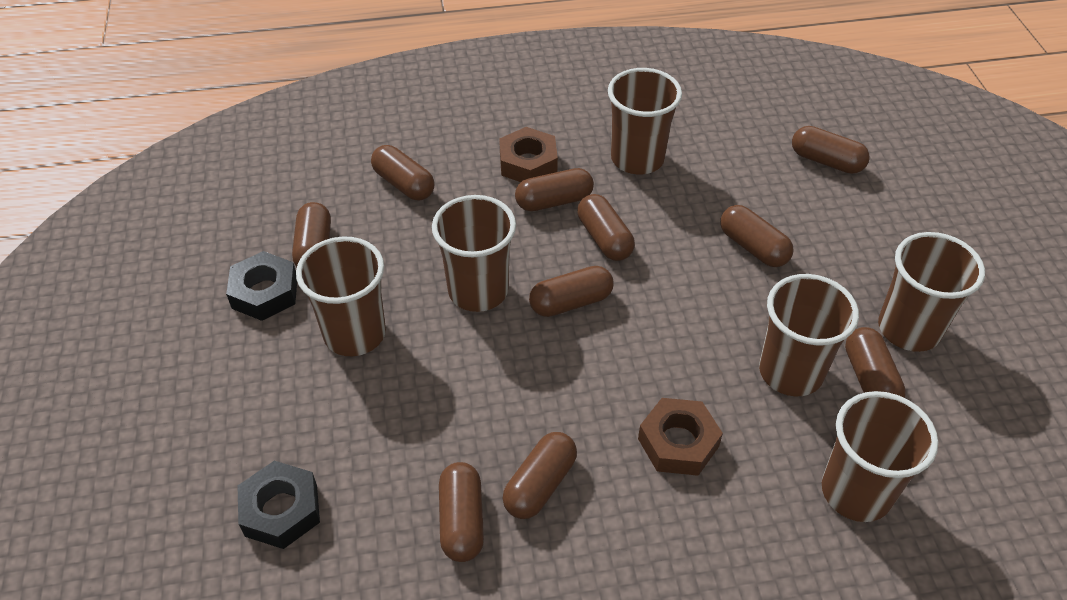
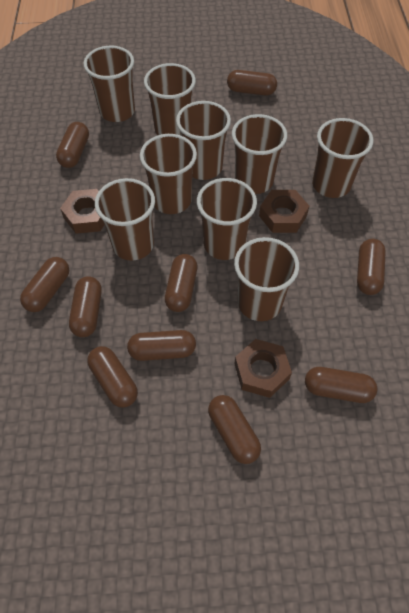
black nut: [226,251,297,321] [238,461,320,549] = 2 -> none = 0
brown cup: [296,236,386,356] [432,195,516,312] [608,68,682,175] [759,274,859,396] [822,391,938,522] [878,232,985,352] = 6 -> [83,45,135,122] [95,178,155,261] [140,134,197,214] [144,63,196,135] [176,101,231,180] [197,178,257,260] [232,114,287,194] [234,237,299,321] [312,118,373,198] = 9
brown nut: [499,127,558,182] [638,398,723,476] = 2 -> [60,189,105,234] [234,339,292,398] [259,190,309,233] = 3

